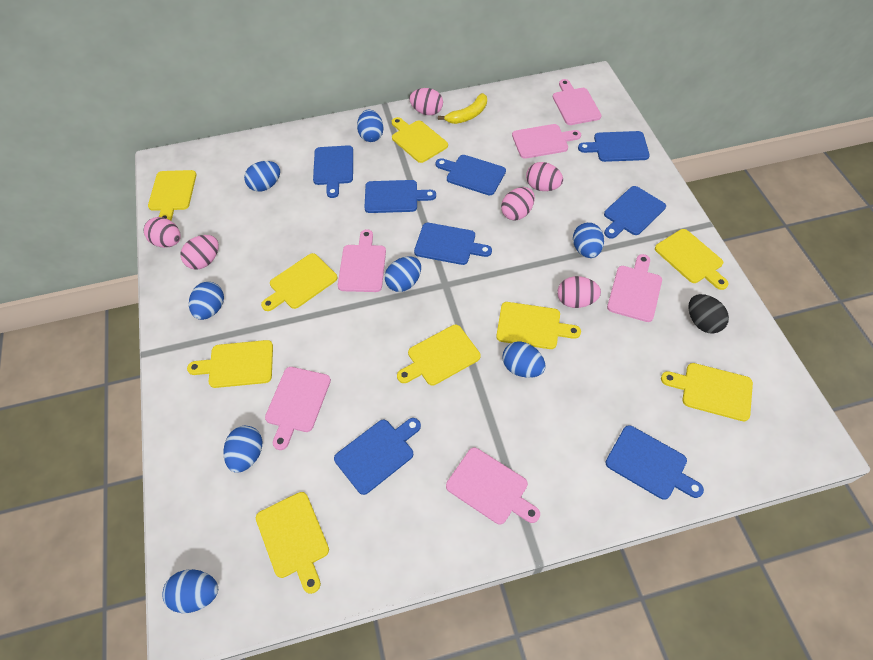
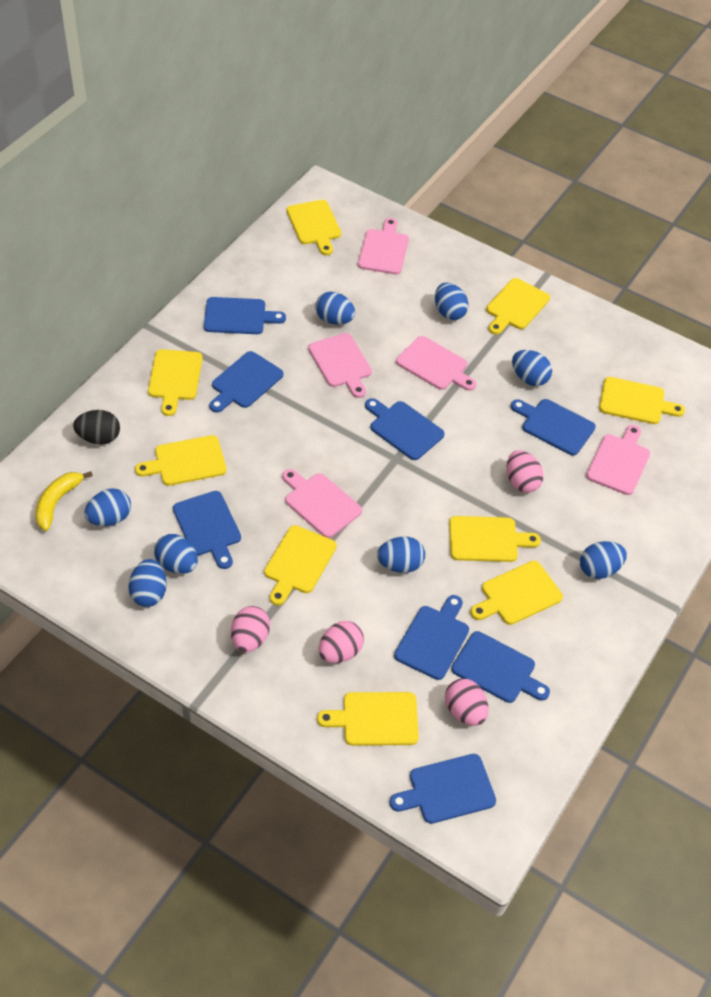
pink cutting board: [265,367,331,450] [338,229,386,292] [446,448,540,524] [512,124,581,159] [553,79,602,125] [607,254,662,322] = 6 -> [282,469,362,538] [308,333,372,398] [358,218,409,275] [396,336,476,391] [586,425,650,495] = 5
pink egg: [144,217,181,248] [181,235,219,270] [409,88,443,115] [501,187,535,220] [526,162,563,191] [557,276,601,308] = 6 -> [231,606,270,653] [319,621,364,663] [445,678,488,726] [507,450,544,493] = 4

